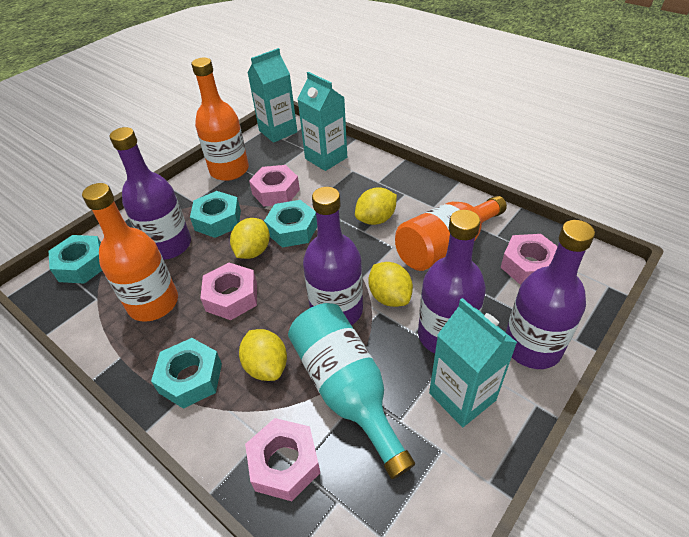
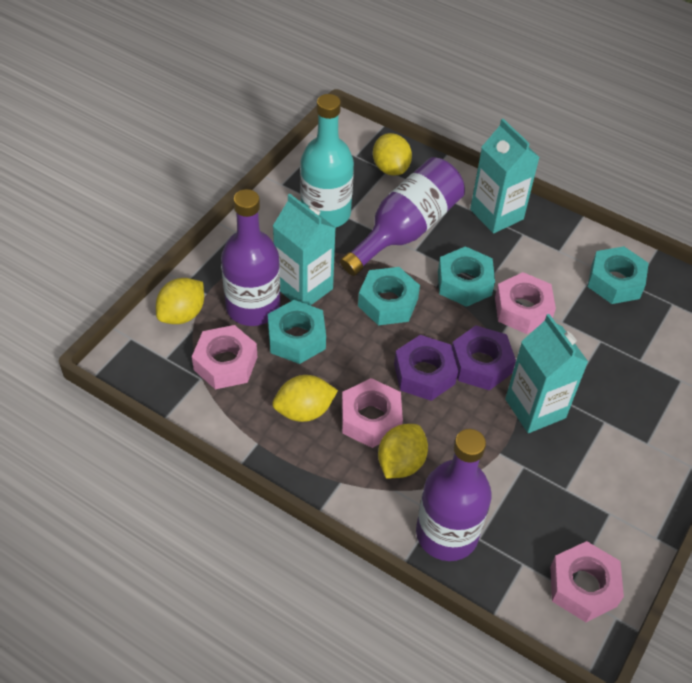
orange bottle: [82,183,178,322] [191,58,249,181] [395,196,507,271] = 3 -> none = 0
purple bottle: [110,127,191,260] [303,187,363,325] [418,210,486,354] [506,220,595,369] = 4 -> [221,189,280,326] [340,157,465,276] [416,429,492,561] = 3
purple nut: none = 0 -> [394,335,458,401] [452,325,516,391] = 2

